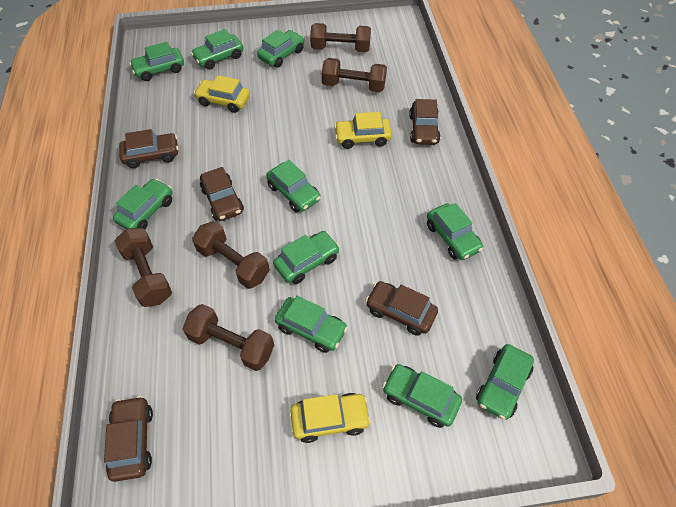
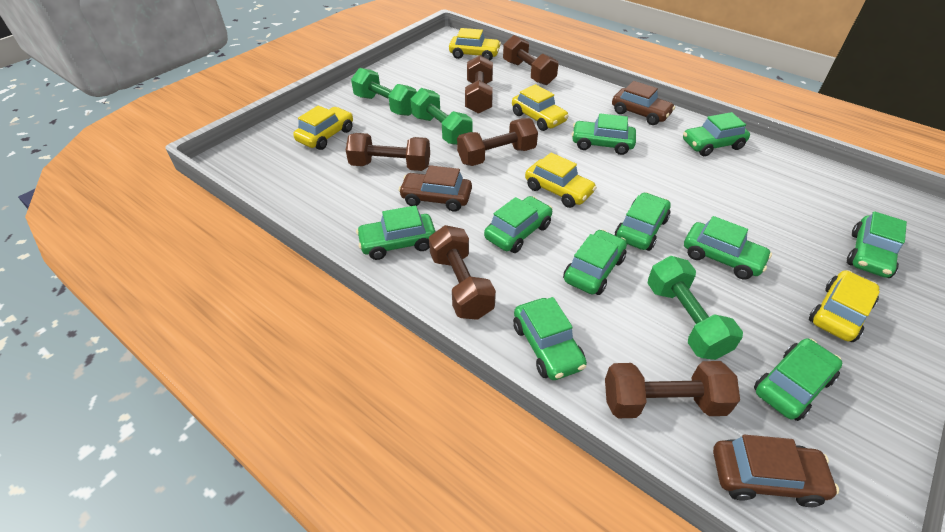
brown car: [104,396,153,482] [119,129,179,168] [200,167,244,221] [365,281,438,336] [409,99,441,145] = 5 -> [398,165,472,212] [612,81,675,125] [713,434,839,507] = 3
brown dumbbell: [115,228,172,307] [182,304,274,371] [192,221,270,289] [310,23,371,52] [322,58,387,92] = 5 -> [346,133,430,171] [429,225,496,320] [457,118,538,166] [465,55,493,114] [503,35,558,85] [605,361,740,418] = 6
green dumbbell: none = 0 -> [351,68,417,116] [410,88,473,145] [648,256,743,360] = 3
yellow car: [194,75,250,113] [290,393,371,443] [334,112,392,149] = 3 -> [293,105,353,150] [449,28,501,60] [512,84,569,131] [525,153,597,208] [809,270,880,342] = 5

